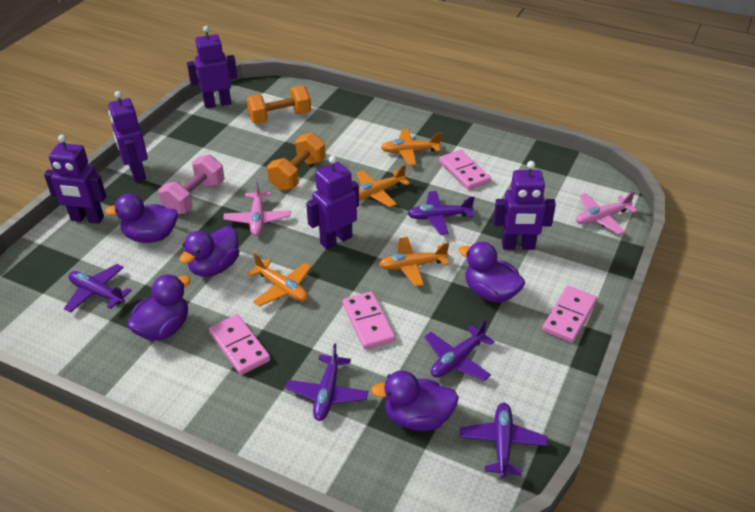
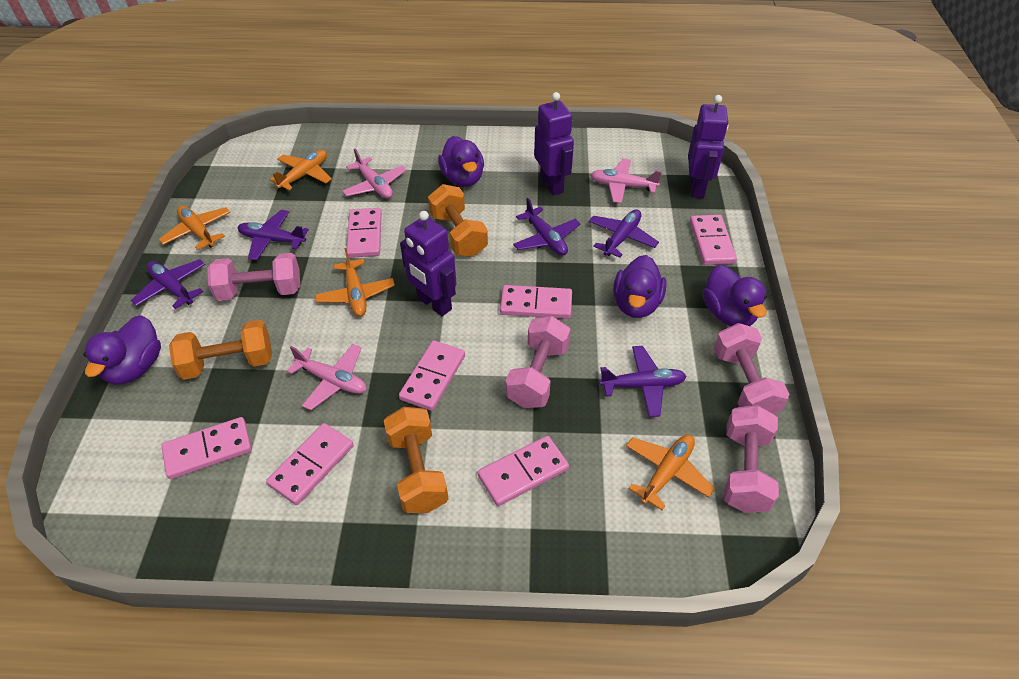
orange dumbbell: [246,86,311,124] [267,133,326,191] = 2 -> [169,320,272,380] [384,407,448,513] [428,184,488,257] = 3
pink domino: [209,314,270,375] [343,291,395,350] [439,150,491,190] [542,286,597,343] = 4 -> [161,417,252,479] [266,423,354,505] [347,208,382,258] [399,340,465,411] [478,436,569,506] [500,285,572,319] [690,215,737,265] = 7
pink dumbbell: [158,155,224,215] = 1 -> [207,253,300,301] [506,316,570,408] [714,323,790,414] [724,405,779,513] = 4
pink plane: [223,180,291,236] [576,191,638,235] = 2 -> [287,344,366,410] [342,149,406,199] [590,159,662,203] = 3
purple duck: [105,194,178,243] [127,274,191,341] [180,226,239,277] [371,370,459,431] [459,242,525,303] = 5 -> [84,315,161,384] [438,136,484,187] [613,255,666,318] [703,265,767,326] = 4
purple robot: [44,134,106,224] [108,91,148,182] [187,26,237,108] [306,156,359,250] [493,161,556,250] = 5 -> [400,211,457,316] [534,92,574,195] [688,95,729,198] = 3

